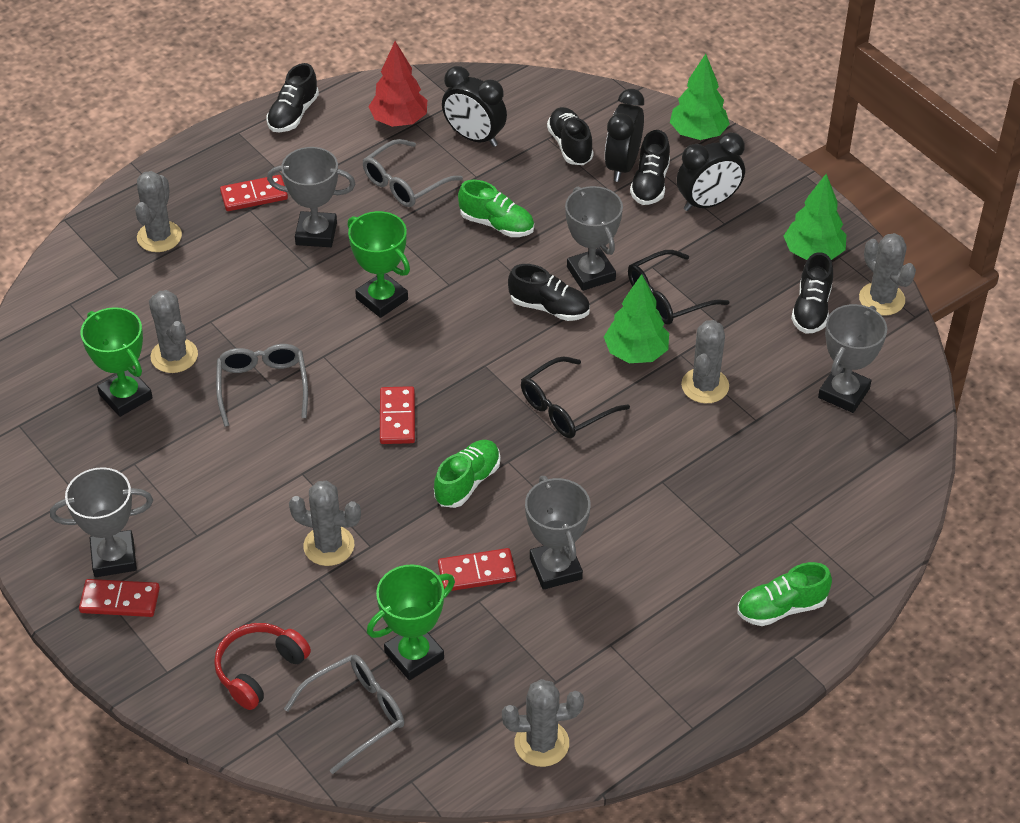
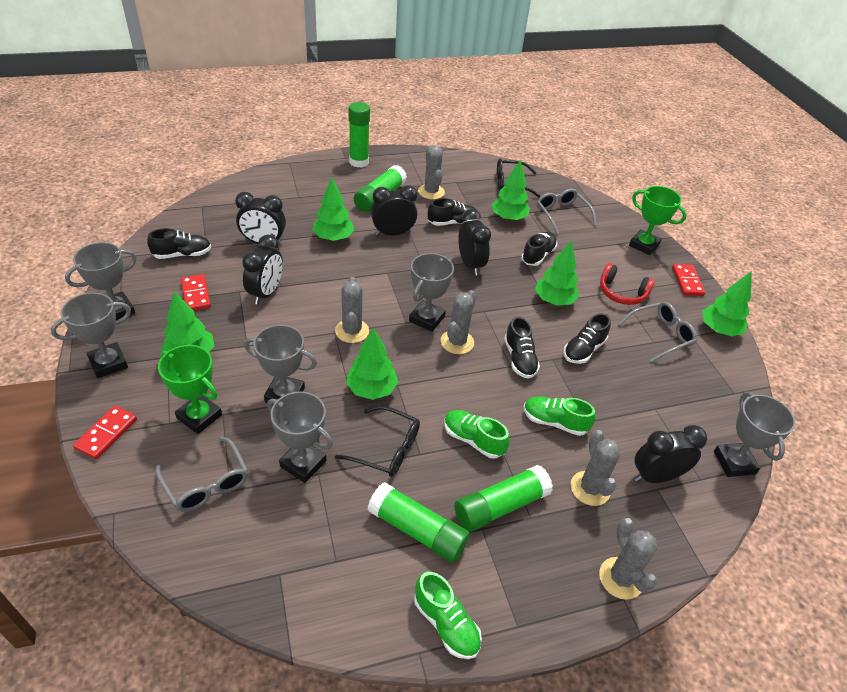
black clock: [442,66,507,147] [605,89,644,182] [677,132,745,211] = 3 -> [235,192,286,245] [242,234,283,305] [371,185,418,236] [458,209,491,276] [634,425,707,483] = 5
green glue stick: none = 0 -> [349,102,370,168] [354,165,407,212] [367,483,470,563] [454,465,553,532] = 4
green tree: [604,274,669,363] [670,54,730,140] [784,174,846,260] = 3 -> [161,291,214,352] [313,177,354,241] [346,328,398,400] [492,159,530,221] [535,240,579,306] [702,271,752,337] = 6
green trophy: [81,307,153,417] [348,211,410,318] [367,564,455,680] = 3 -> [158,345,222,434] [629,186,687,255] = 2
grey cactus: [135,171,182,252] [149,290,198,373] [289,481,361,566] [502,679,584,767] [681,320,729,403] [859,233,916,316] = 6 -> [335,277,369,343] [418,145,445,199] [441,290,476,354] [571,430,620,506] [599,518,657,600] = 5
grey trophy: [50,467,153,577] [267,147,355,247] [525,476,590,590] [565,186,623,291] [818,304,887,413] = 5 -> [51,292,131,378] [65,242,137,321] [244,325,317,405] [267,391,333,483] [409,253,454,332] [714,392,795,477] = 6
red domino: [79,579,160,617] [220,175,288,211] [380,386,415,444] [438,548,516,591] = 4 -> [73,406,137,460] [181,274,211,311] [672,264,705,296] = 3
red tree: [369,41,427,127] = 1 -> none = 0

